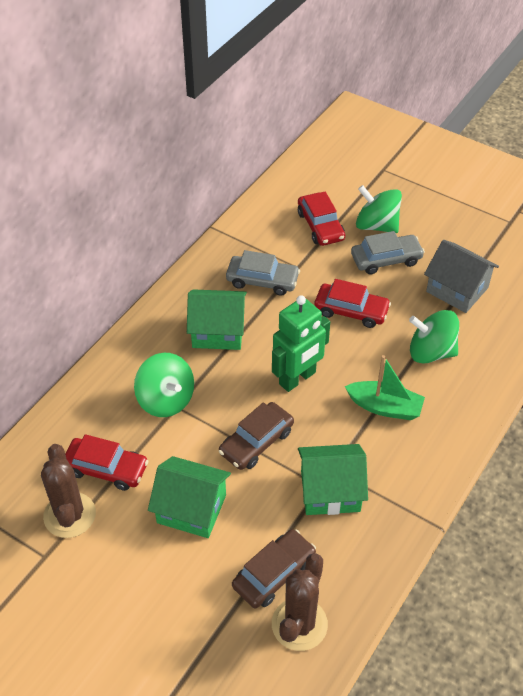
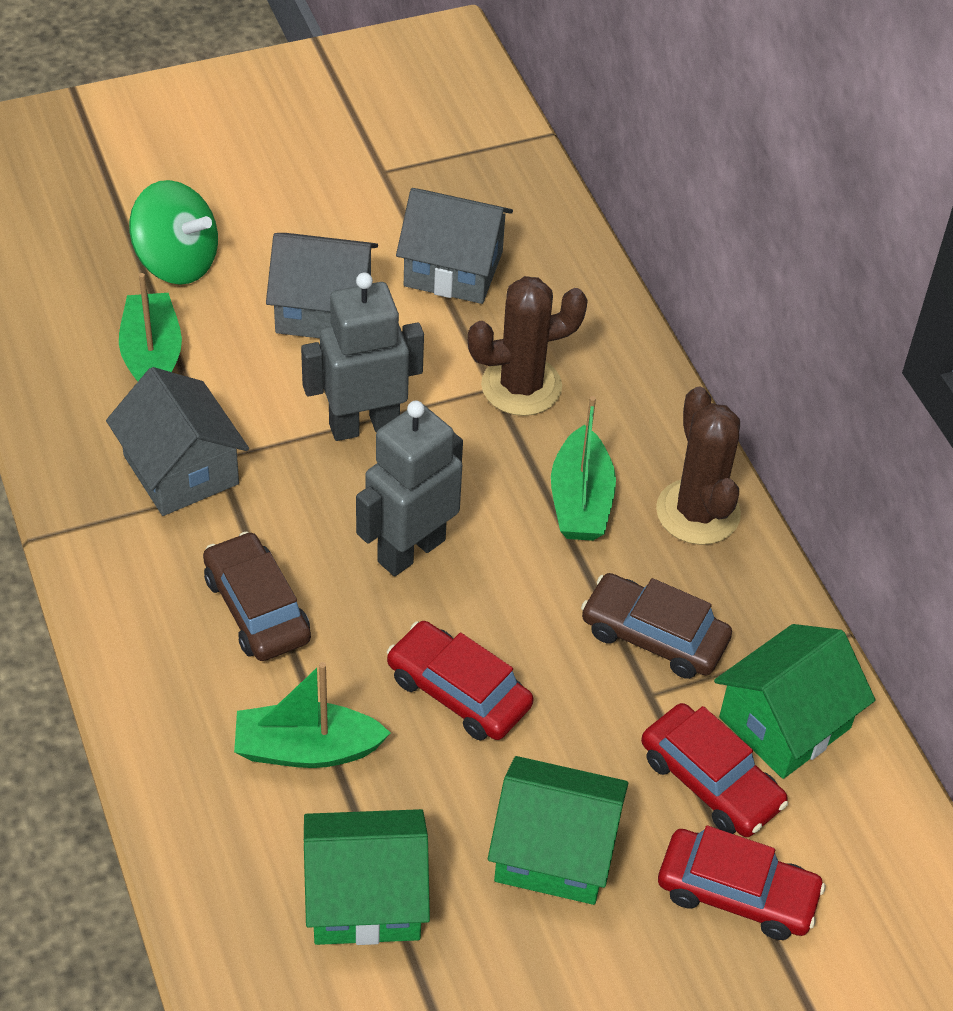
green boat: [345,355,425,420] = 1 -> [119,273,182,382] [234,662,391,768] [551,396,616,541] = 3
green robot: [272,295,330,392] = 1 -> none = 0
green spinning top: [134,353,194,417] [356,185,402,233] [409,310,459,364] = 3 -> [129,180,218,285] = 1
grey car: [226,250,300,296] [351,231,425,274] = 2 -> none = 0
grey house: [424,240,499,313] = 1 -> [106,367,249,516] [266,233,378,338] [396,188,513,304] = 3
grey robot: none = 0 -> [301,273,424,441] [356,401,463,576] = 2

